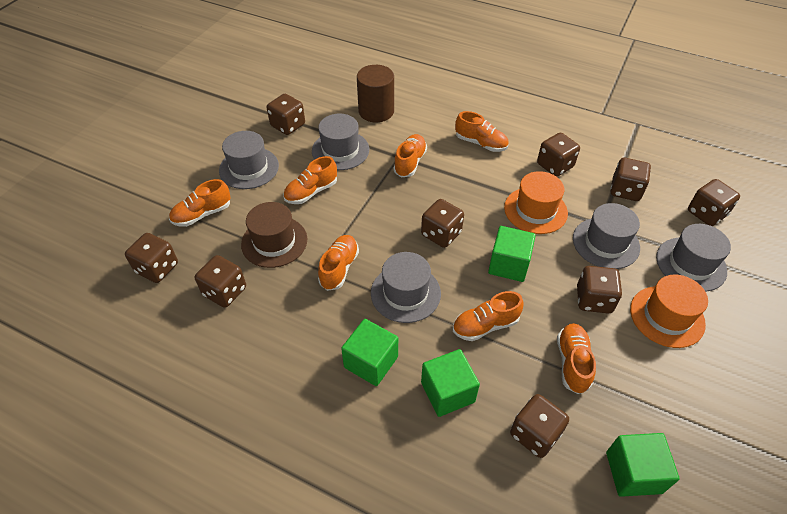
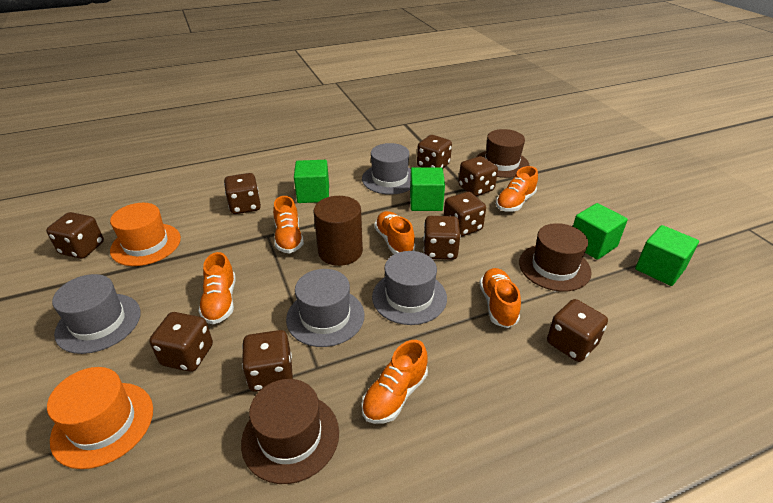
brown hat: [241,202,307,268] = 1 -> [241,379,339,484] [477,129,529,178] [519,223,592,291] = 3
grey hat: [219,131,279,189] [312,114,369,170] [371,252,441,323] [573,203,640,269] [656,224,731,292] = 5 -> [52,274,141,354] [286,269,365,347] [362,143,411,195] [372,251,447,325] = 4
orange shoe: [169,179,231,227] [283,156,337,204] [318,235,359,291] [393,134,427,177] [453,291,524,341] [455,111,509,152] [557,323,596,394] = 7 -> [198,252,235,324] [273,196,304,254] [362,340,428,424] [374,211,415,254] [479,268,521,328] [496,166,538,212] = 6

